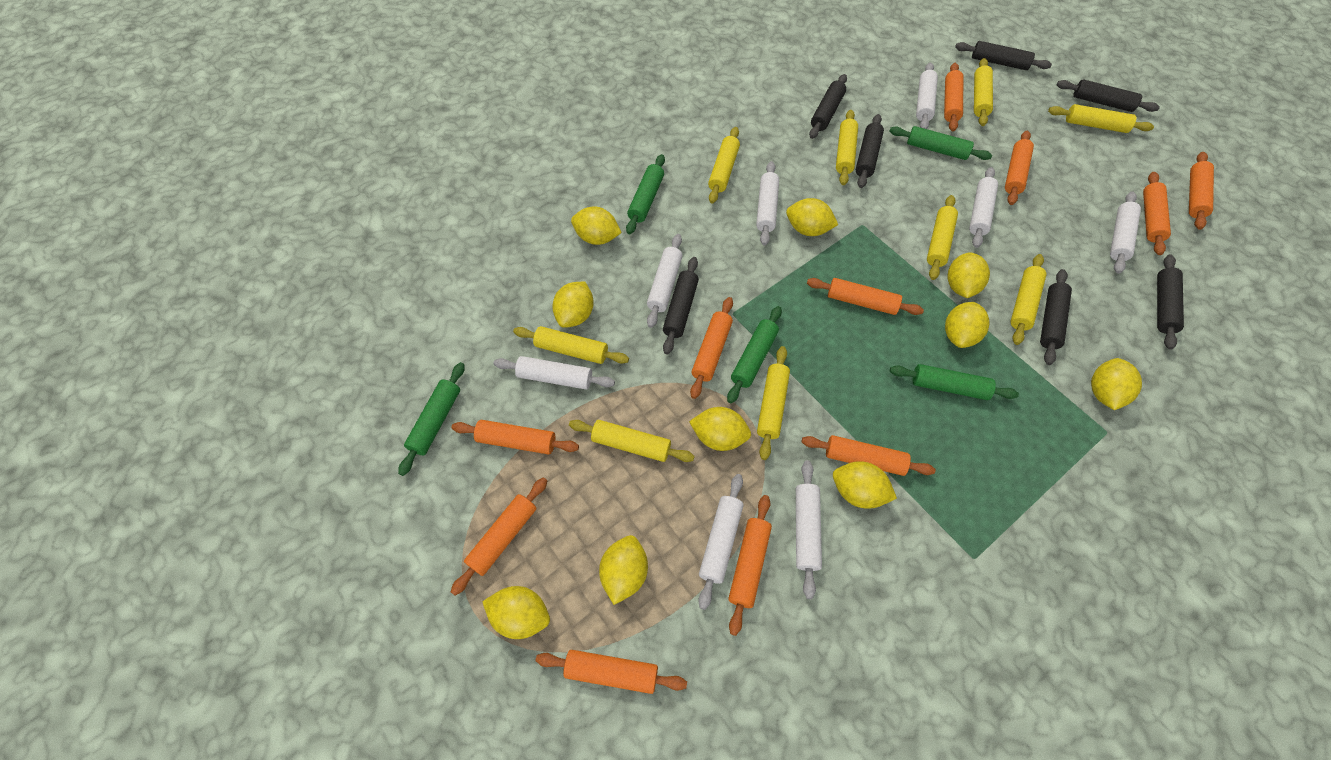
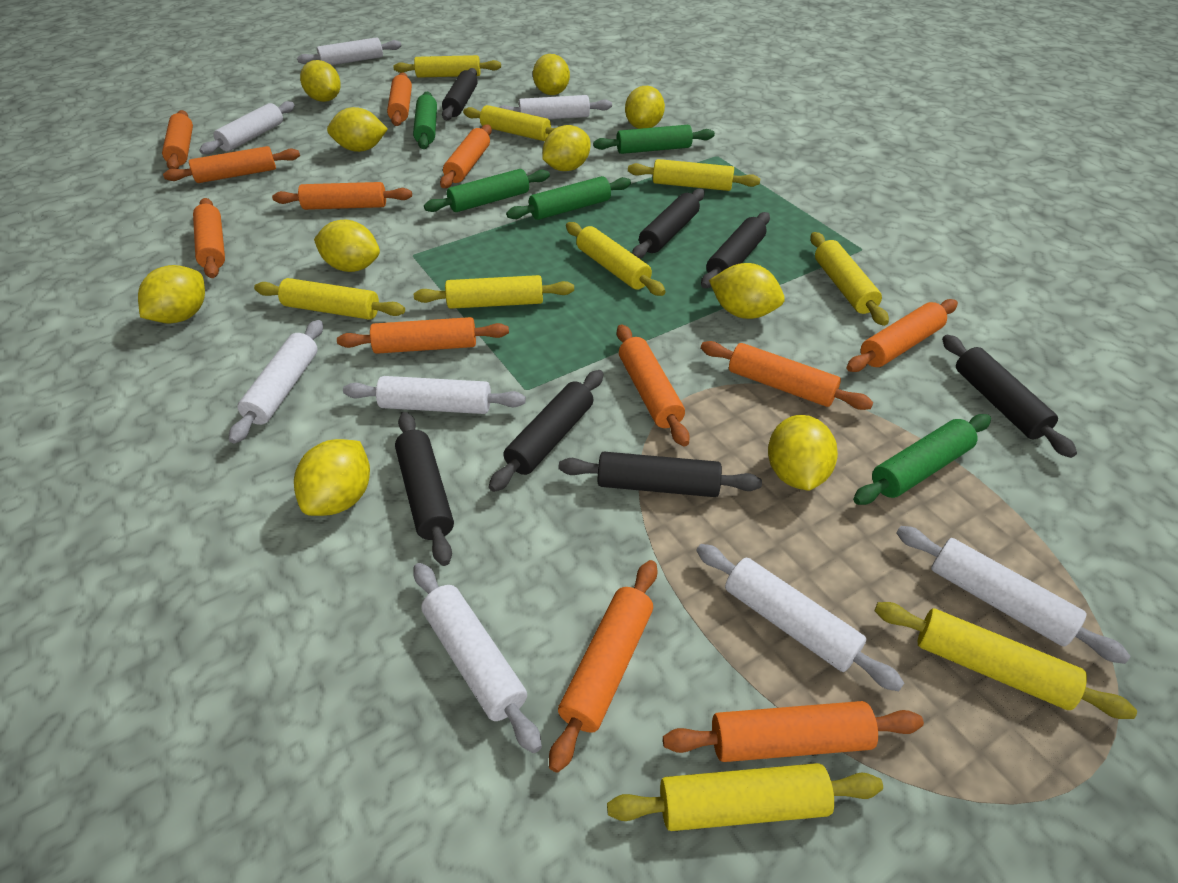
orange rolling pin: [451,420,579,454] [451,477,547,595] [536,650,687,694] [690,297,733,399] [728,495,772,636] [801,435,936,476] [807,278,924,315] [944,63,963,131] [1005,131,1034,205] [1143,172,1171,255] [1189,152,1214,230] = 11 -> [162,110,193,169] [163,146,300,183] [193,198,225,278] [272,182,412,210] [337,317,509,354] [387,72,412,126] [440,124,492,188] [549,560,657,773] [617,324,690,447] [663,701,924,762] [701,341,873,410] [847,299,958,372] = 12

